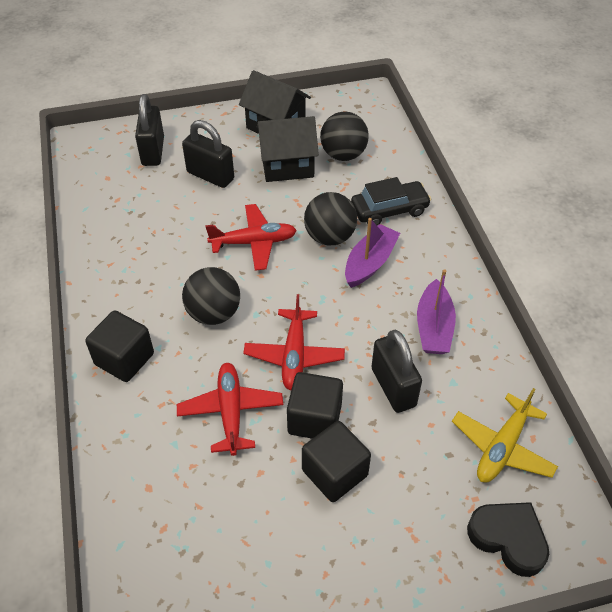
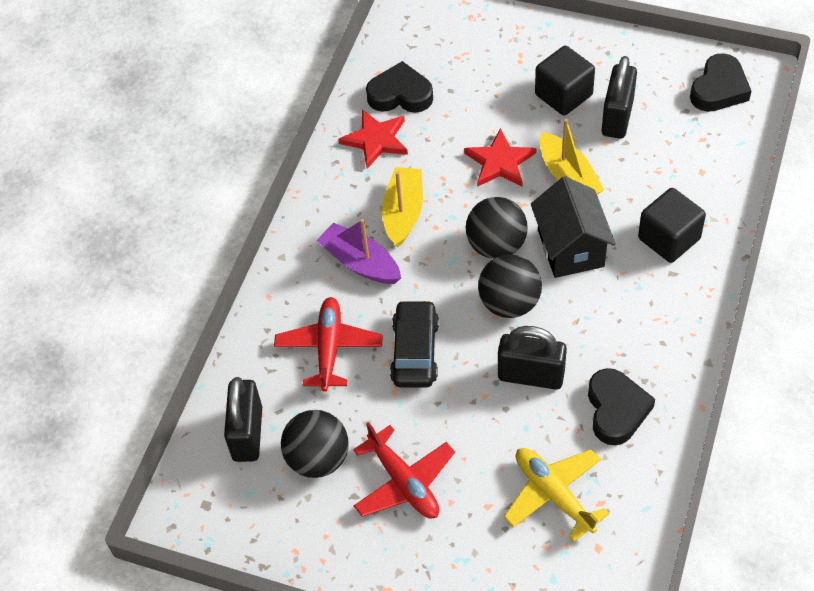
black cube: [85,310,154,382] [287,372,343,439] [302,421,371,502] = 3 -> [535,46,595,116] [638,188,706,263] = 2
black heart: [467,502,549,577] = 1 -> [366,61,433,113] [588,368,655,445] [690,53,751,112] = 3
black house: [239,70,311,134] [257,116,319,182] = 2 -> [531,176,616,278] = 1
purple boat: [345,218,400,288] [417,269,456,354] = 2 -> [316,219,401,284] = 1
red plane: [177,363,283,456] [205,204,297,271] [243,294,345,390] = 3 -> [274,297,383,392] [353,422,455,518] = 2
red star: none = 0 -> [338,110,408,169] [464,128,536,187] = 2
yellow boat: none = 0 -> [382,167,423,247] [540,119,604,194] = 2

